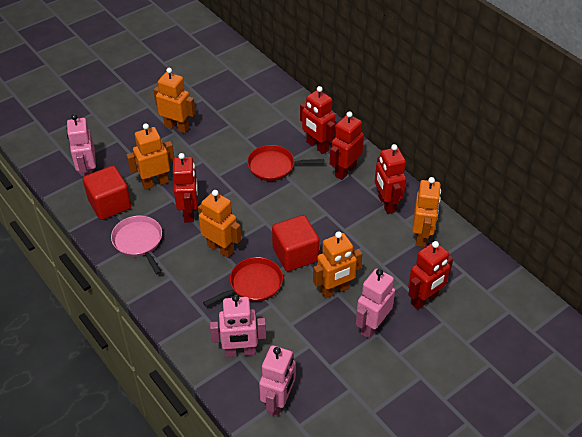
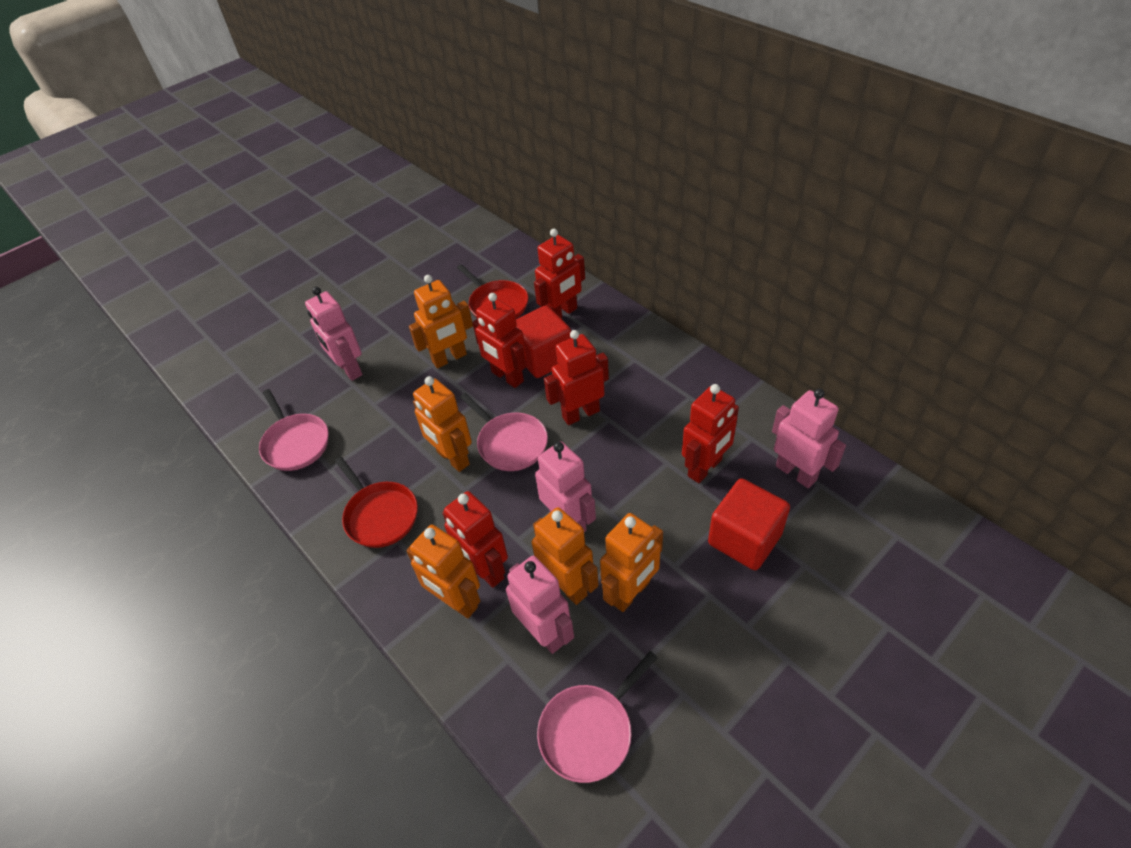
pink pan: [111,216,162,275] = 1 -> [259,389,329,471] [460,393,548,471] [537,651,658,783] = 3

